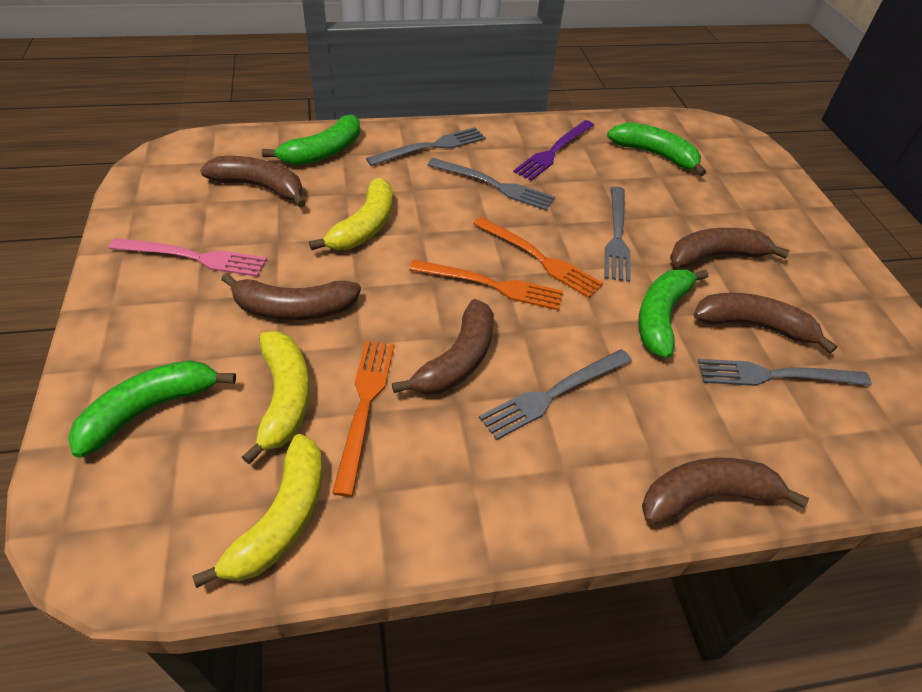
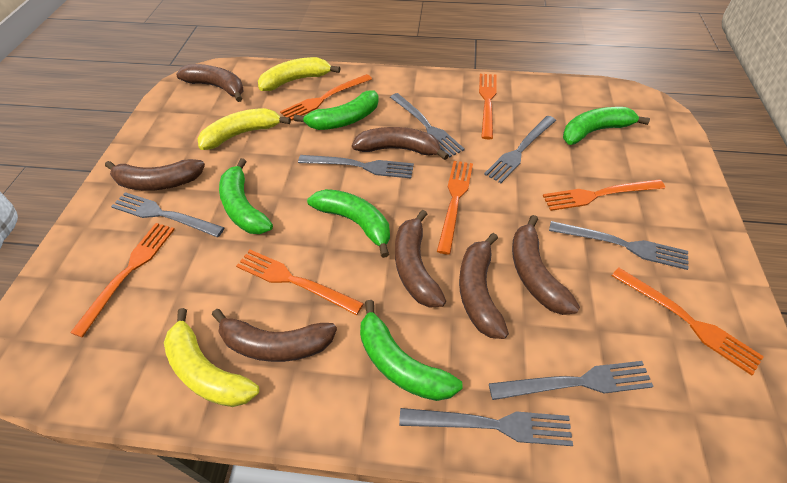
brown banana: [200,156,306,208] [221,273,361,320] [392,299,494,395] [642,458,809,525] [670,228,790,268] [694,293,837,353] = 6 -> [105,159,205,191] [176,64,243,102] [212,309,337,362] [352,127,449,160] [395,210,446,308] [459,233,509,339] [512,215,580,315] = 7
green banana: [68,360,236,458] [262,115,360,165] [607,122,706,176] [638,269,708,358] = 4 -> [219,158,273,234] [294,91,379,130] [307,189,390,258] [360,300,463,401] [563,107,650,145] = 5
grey fork: [366,127,486,166] [428,158,555,211] [479,349,632,440] [605,186,631,282] [698,359,872,386] = 5 -> [111,192,225,237] [298,155,414,178] [390,93,465,158] [399,408,573,446] [484,116,556,183] [489,361,654,400] [549,221,689,270] = 7
orange fork: [332,341,394,497] [409,259,563,311] [473,216,603,298] = 3 -> [70,223,175,337] [236,250,364,315] [280,74,372,121] [437,161,473,255] [479,74,497,139] [543,179,665,211] [612,267,764,375] = 7
pink fork: [109,238,267,277] = 1 -> none = 0
purple fork: [513,120,594,181] = 1 -> none = 0

